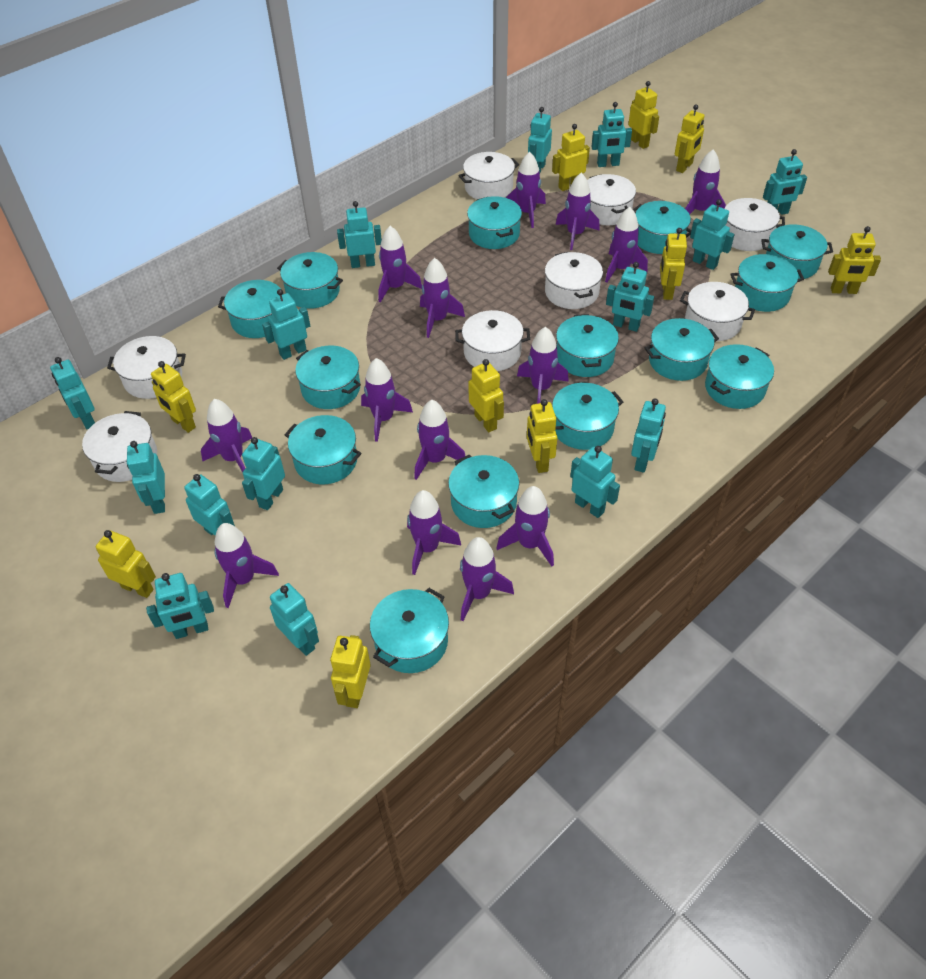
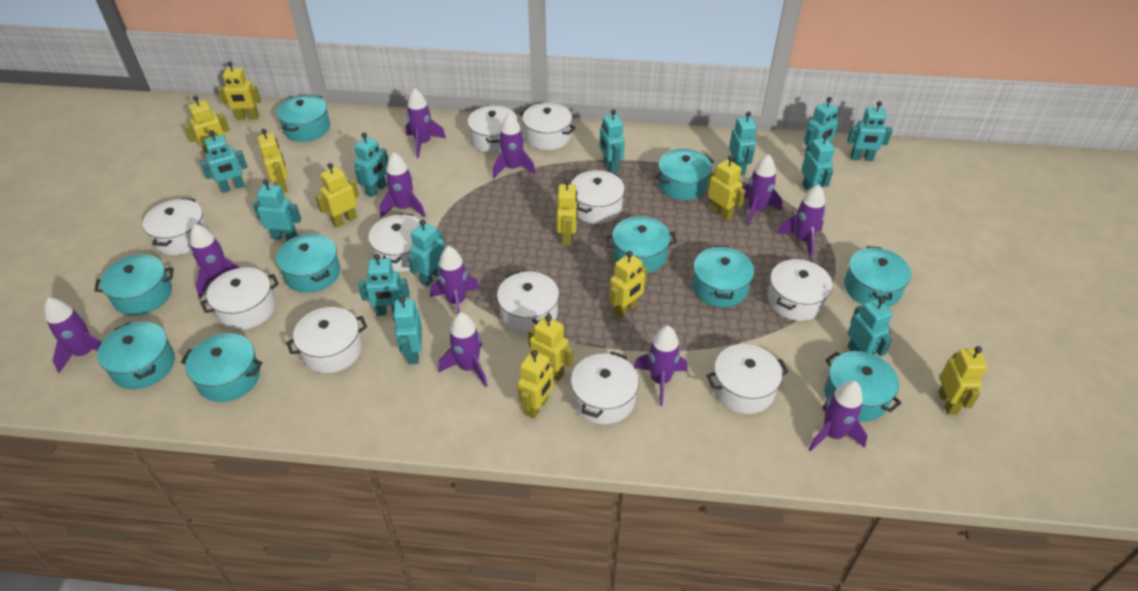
purple rocket: [201,399,252,473] [214,523,279,608] [361,358,413,442] [379,226,422,303] [407,490,461,575] [414,400,465,480] [420,258,465,338] [460,537,514,621] [497,486,554,566] [506,152,546,228] [517,327,569,404] [556,173,600,250] [605,207,648,283] [685,149,726,215] = 14 -> [44,298,102,373] [190,224,241,298] [380,152,426,218] [405,88,446,158] [430,246,480,313] [438,312,487,387] [493,113,536,178] [634,326,687,406] [742,154,783,226] [777,184,825,259] [808,381,868,451] = 11
turquoise pot: [218,280,283,338] [277,252,343,309] [285,415,361,484] [295,346,361,409] [370,588,449,673] [448,455,519,528] [467,196,522,249] [552,383,623,450] [556,314,619,377] [633,201,691,254] [645,318,719,381] [705,344,774,409] [730,254,804,312] [761,224,833,279] = 14 -> [94,254,174,316] [97,322,175,389] [181,333,263,402] [276,234,340,293] [277,95,330,142] [606,216,677,273] [655,149,714,200] [692,245,754,307] [825,351,902,422] [844,246,911,307] = 10
turquoise robot: [50,357,95,429] [127,441,165,514] [146,573,214,639] [184,474,235,536] [242,437,285,510] [262,289,310,360] [270,583,319,656] [337,201,382,268] [528,107,552,173] [570,446,620,518] [592,102,632,167] [606,262,654,332] [631,399,666,473] [690,199,735,270] [763,149,807,215] = 15 -> [200,130,248,193] [253,179,301,240] [354,132,389,197] [358,254,410,316] [393,296,422,365] [407,219,445,286] [600,109,625,173] [729,111,757,176] [801,133,835,189] [804,97,840,156] [847,101,893,161] [848,297,893,356] = 12
white pot: [82,411,157,482] [107,336,186,399] [455,310,530,371] [458,152,519,199] [545,252,603,309] [587,174,636,225] [680,282,755,341] [724,198,785,251] = 8 -> [143,198,209,255] [200,267,279,330] [286,307,367,373] [368,213,420,272] [467,105,518,153] [497,271,559,334] [520,103,576,150] [571,170,625,224] [571,352,639,424] [706,344,788,414] [767,259,833,321] = 11

